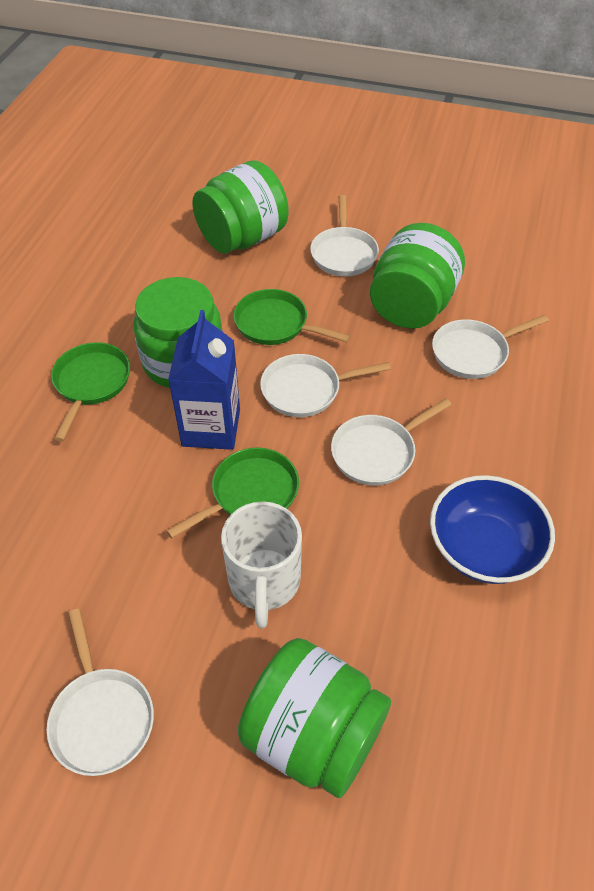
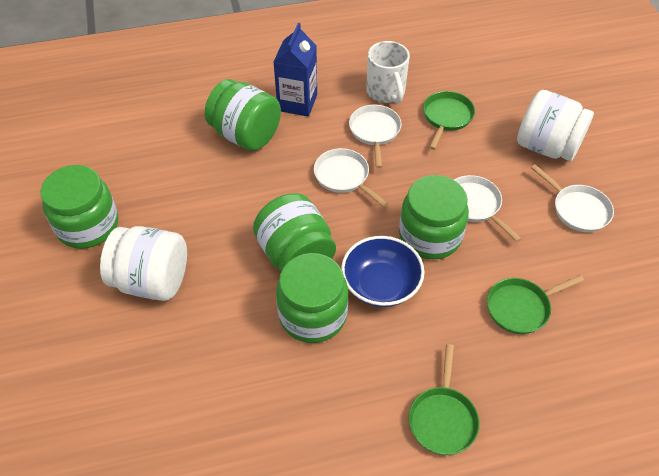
green jar: [134,277,223,388] [192,160,289,253] [238,638,391,798] [370,223,465,329] = 4 -> [41,165,118,249] [205,79,281,151] [253,193,336,271] [276,253,348,343] [399,175,469,260] = 5
white jar: none = 0 -> [100,226,187,301] [517,90,594,161] = 2
white pan: [47,609,154,776] [260,354,391,417] [310,195,379,276] [331,398,452,485] [432,315,549,379] = 5 -> [314,148,388,207] [349,105,401,168] [454,175,522,242] [531,164,614,232] = 4

